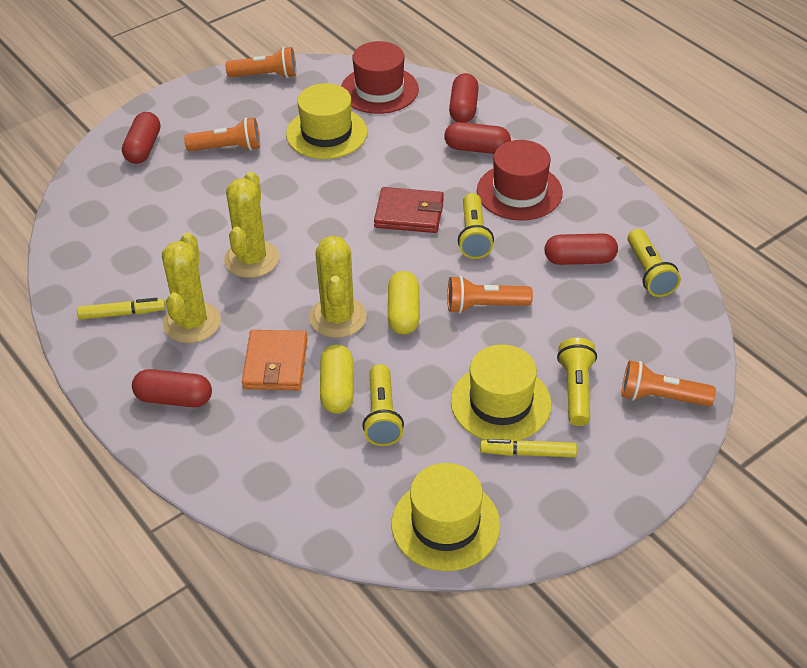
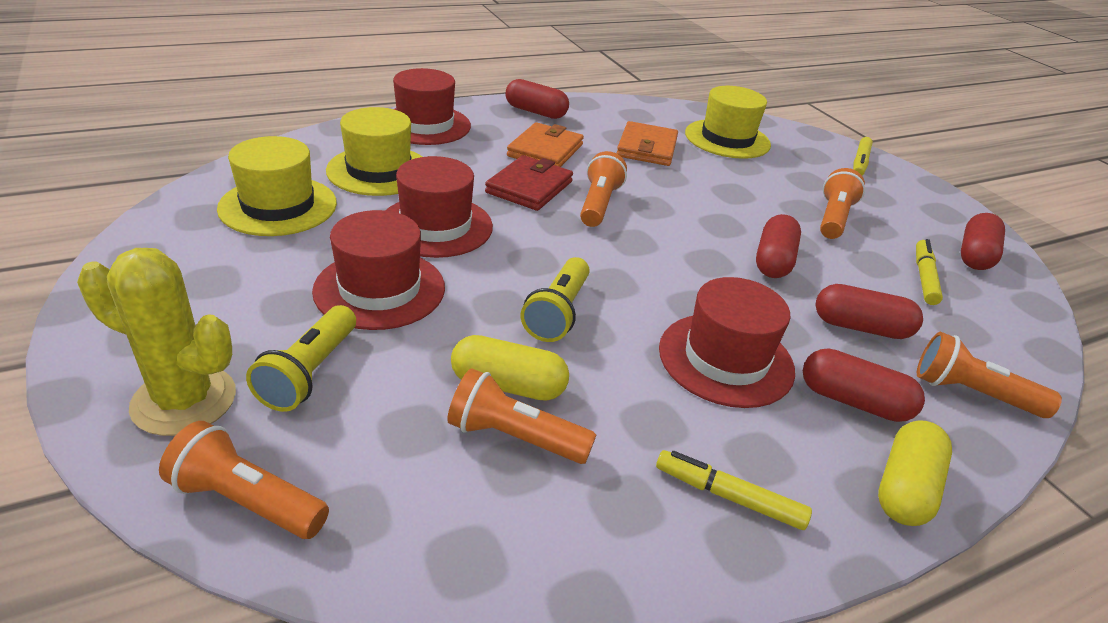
orange flashlight: [184,118,260,151] [225,47,296,78] [447,276,533,313] [622,360,716,406] = 4 -> [159,421,329,539] [447,368,596,464] [580,151,627,227] [820,168,865,239] [917,332,1062,418] = 5
orange wallet: [242,330,308,390] = 1 -> [507,122,584,167] [616,121,678,166] = 2
red hat: [341,41,419,114] [477,140,563,221] = 2 -> [312,210,445,330] [385,156,493,258] [393,68,471,145] [659,277,795,408] = 4
yellow cactus: [162,233,221,343] [224,172,279,278] [309,235,367,338] = 3 -> [77,248,236,436] = 1
yellow flashlight: [362,364,404,446] [458,193,494,259] [557,338,597,426] [628,229,681,297] = 4 -> [246,305,356,412] [521,257,590,342] = 2
yellow marker: [77,298,166,320] [480,439,577,457] = 2 -> [656,450,812,530] [853,137,873,175] [916,239,943,305] = 3

